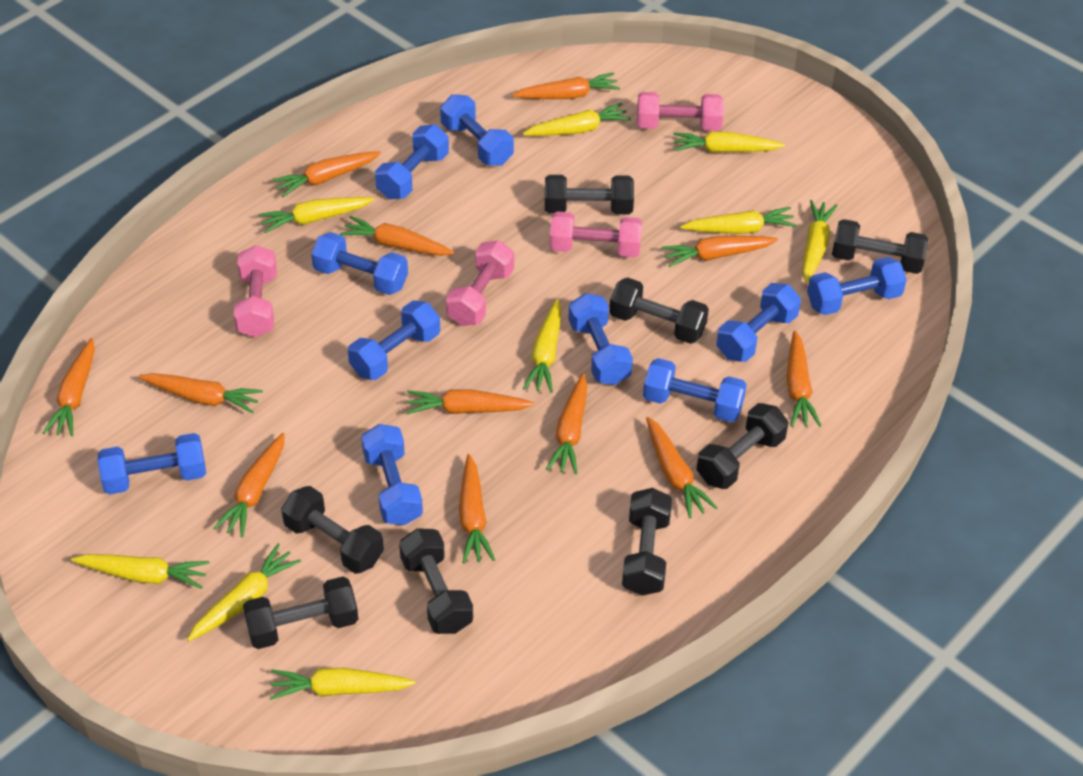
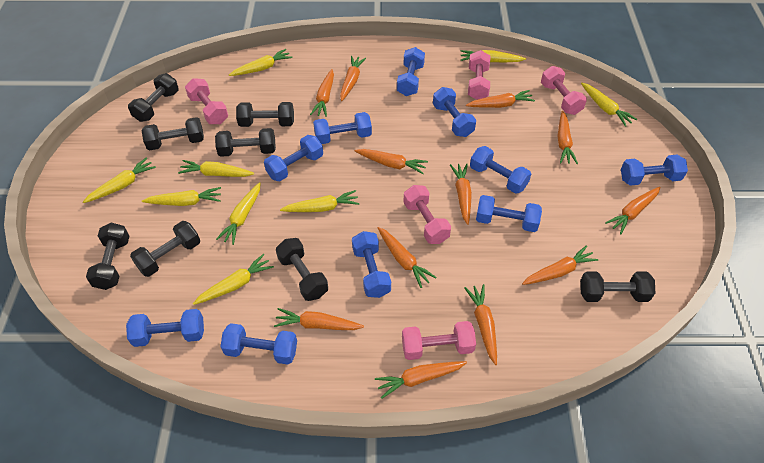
pink dumbbell: [234,245,277,338] [446,240,514,326] [550,211,642,258] [637,92,724,131] = 4 -> [185,78,228,124] [402,321,476,360] [403,185,451,244] [468,50,490,100] [541,66,587,115] = 5

